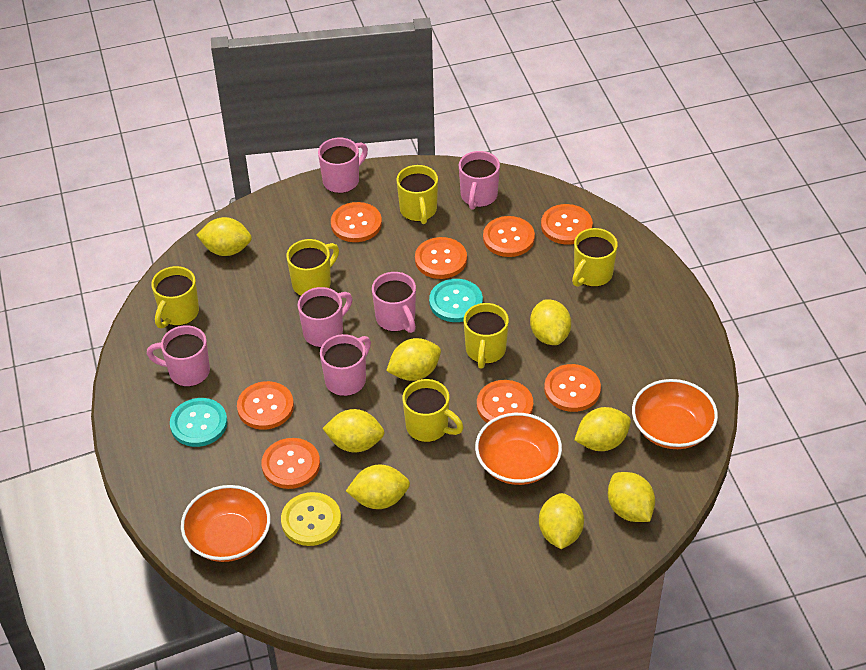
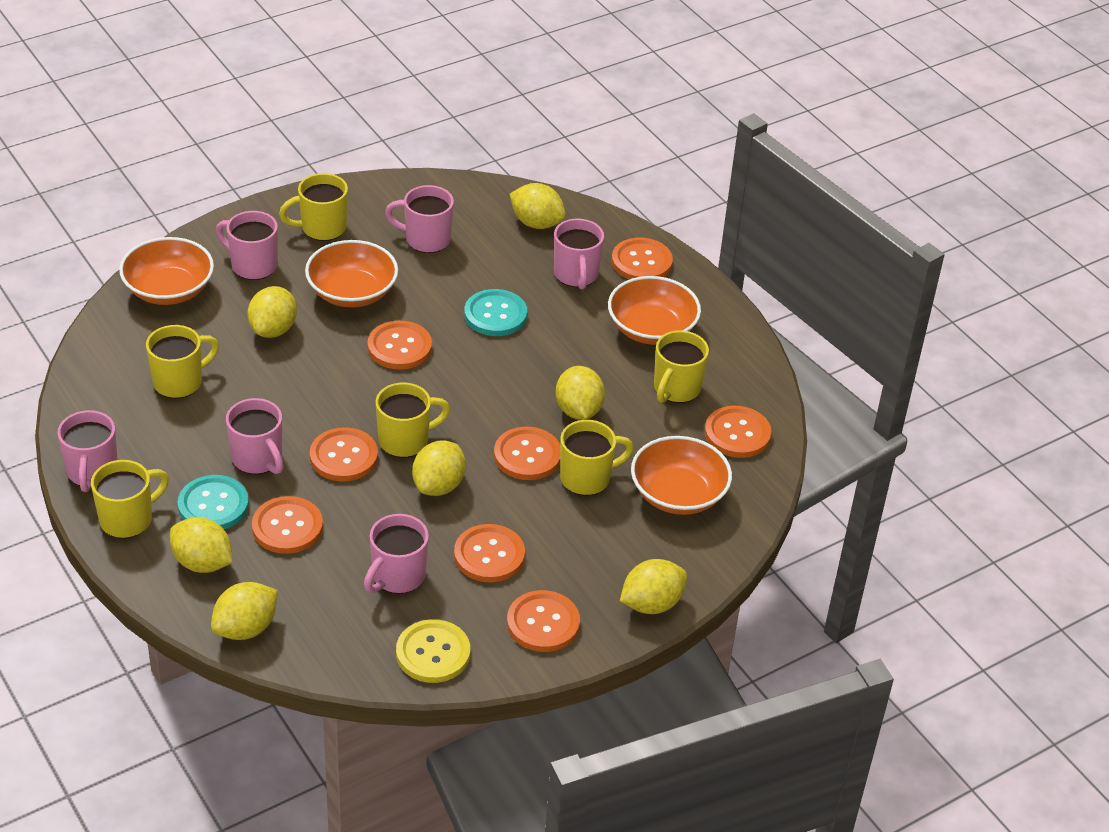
orange bowl: [181,485,270,562] [475,413,562,485] [632,379,718,449] = 3 -> [119,237,214,305] [305,240,398,308] [608,276,701,345] [631,436,732,515] = 4
yellow lemon: [197,217,252,256] [322,409,384,452] [346,465,410,509] [386,338,441,381] [530,300,571,345] [539,493,584,549] [575,407,631,451] [608,472,655,522] = 8 -> [170,517,232,573] [211,582,278,640] [247,286,297,338] [412,441,466,496] [510,183,566,229] [555,366,605,420] [620,559,687,614] = 7

